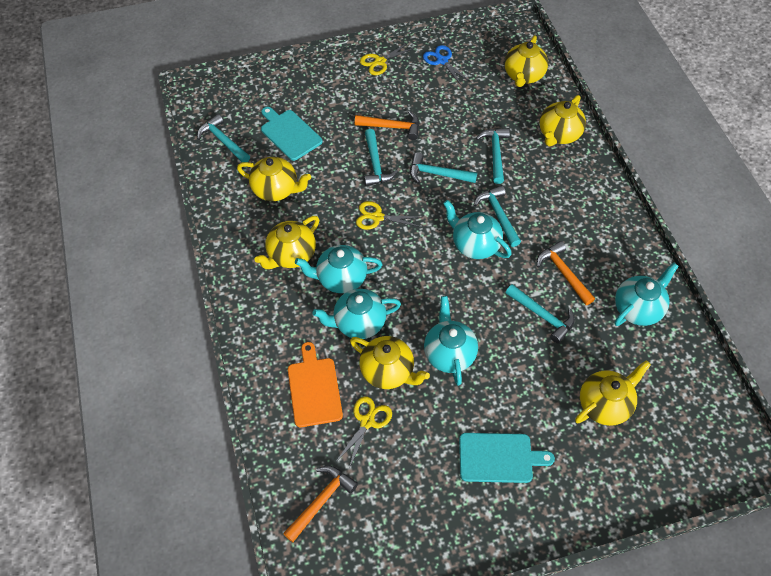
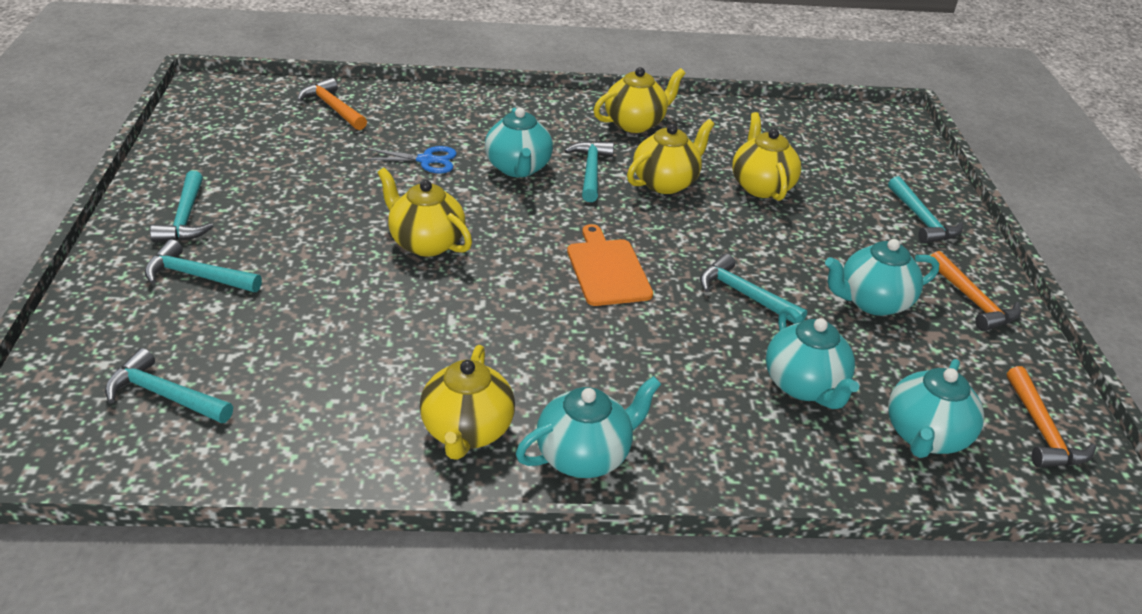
turquoise cutting board: [261,107,323,161] [459,433,555,483] = 2 -> none = 0
yellow scissors: [335,396,392,469] [356,201,421,230] [360,42,415,75] = 3 -> none = 0
yellow teapot: [237,157,311,201] [254,216,319,269] [350,336,430,389] [504,35,548,87] [540,95,586,146] [575,360,651,426] = 6 -> [377,168,472,257] [420,345,515,460] [593,67,686,133] [627,119,715,194] [732,112,801,201] = 5

